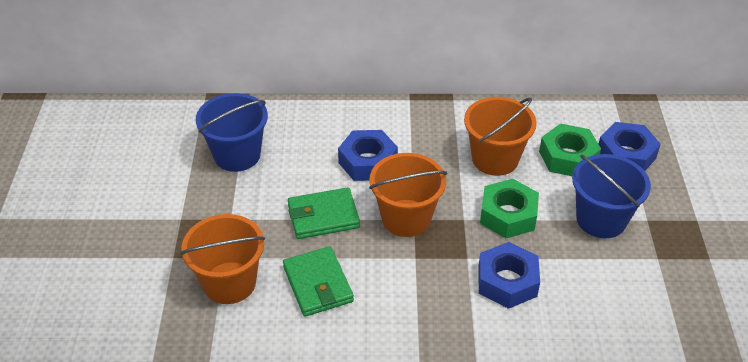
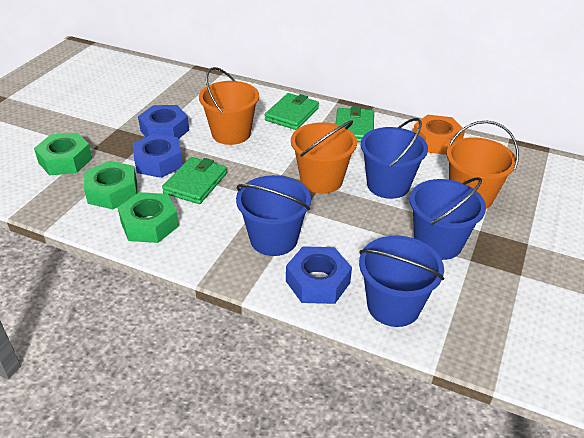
blue bucket: [196,93,268,172] [572,154,651,238] = 2 -> [236,175,311,256] [359,236,444,327] [361,118,428,199] [410,177,486,260] = 4
green nut: [480,179,539,238] [539,123,601,176] = 2 -> [34,132,92,175] [84,161,137,209] [118,192,179,243] = 3
green wallet: [283,246,354,317] [288,187,360,239] = 2 -> [162,157,227,204] [265,93,319,130] [336,106,374,142] = 3
orange nut: none = 0 -> [413,115,465,155] = 1

